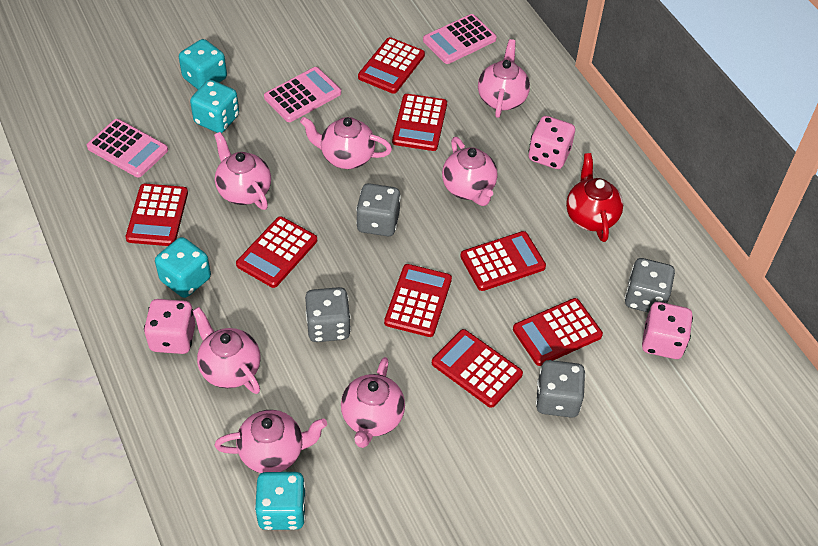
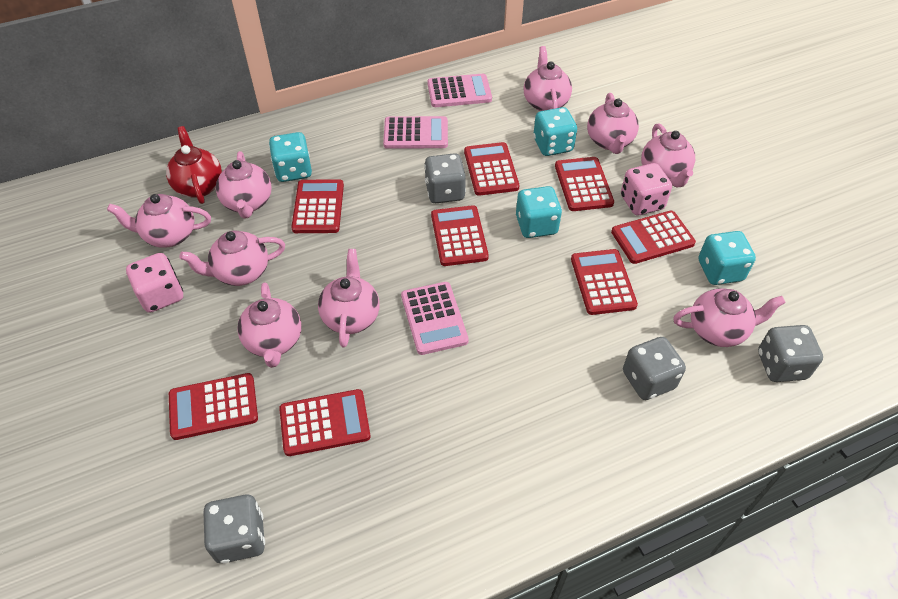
pink dice: [144,299,195,354] [529,116,575,169] [642,302,693,359] = 3 -> [126,253,183,313] [621,163,672,216] = 2
pink teapot: [193,307,261,394] [214,132,271,210] [214,410,327,473] [300,117,392,169] [341,357,405,448] [442,137,498,206] [478,39,530,118] = 7 -> [107,194,211,248] [179,230,285,286] [216,151,272,219] [237,282,301,368] [318,249,380,348] [524,46,572,111] [587,93,639,154] [641,123,695,188] [673,288,786,347] = 9

